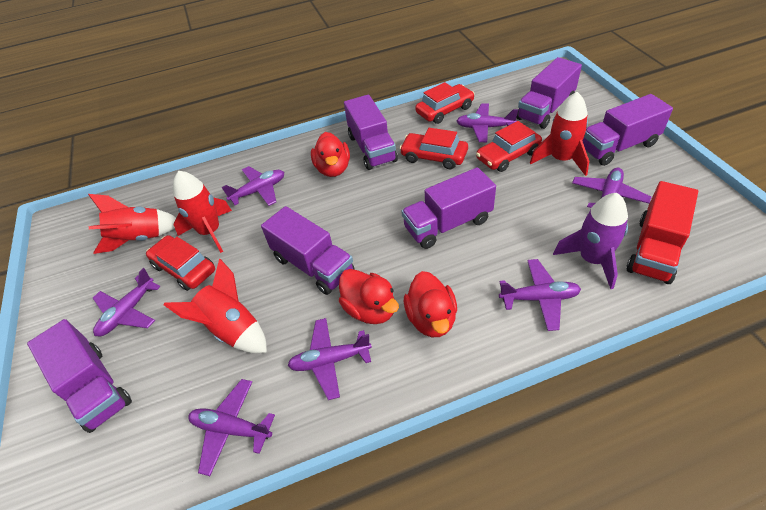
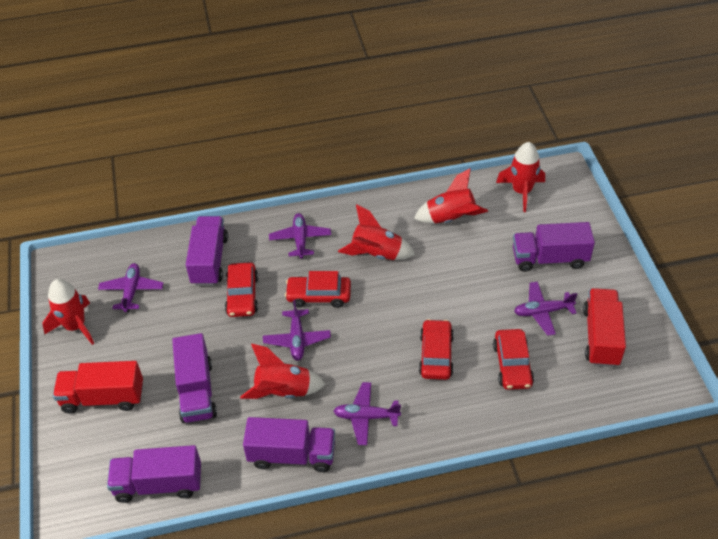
purple plane: [93,268,161,336] [188,379,275,476] [222,166,284,206] [287,318,372,400] [457,104,518,142] [499,259,581,331] [572,168,651,208] = 7 -> [98,263,163,312] [263,300,331,361] [269,213,331,259] [333,382,401,445] [514,282,577,336] = 5
purple rocket: [553,193,628,289] = 1 -> none = 0
purple truck: [27,319,132,433] [261,206,354,295] [344,95,398,170] [401,167,496,249] [516,57,582,129] [583,94,673,166] = 6 -> [107,445,201,503] [172,333,217,423] [186,216,228,286] [243,417,335,472] [513,222,595,272] = 5
red duck: [311,132,350,177] [339,269,399,324] [404,271,457,337] = 3 -> none = 0
red rocket: [88,194,176,254] [164,258,267,353] [173,171,232,253] [530,92,589,176] = 4 -> [42,279,94,345] [240,344,326,399] [338,204,415,260] [414,168,488,224] [496,142,545,212] = 5
red truck: [627,181,698,284] = 1 -> [53,361,143,414] [583,288,626,367] = 2

